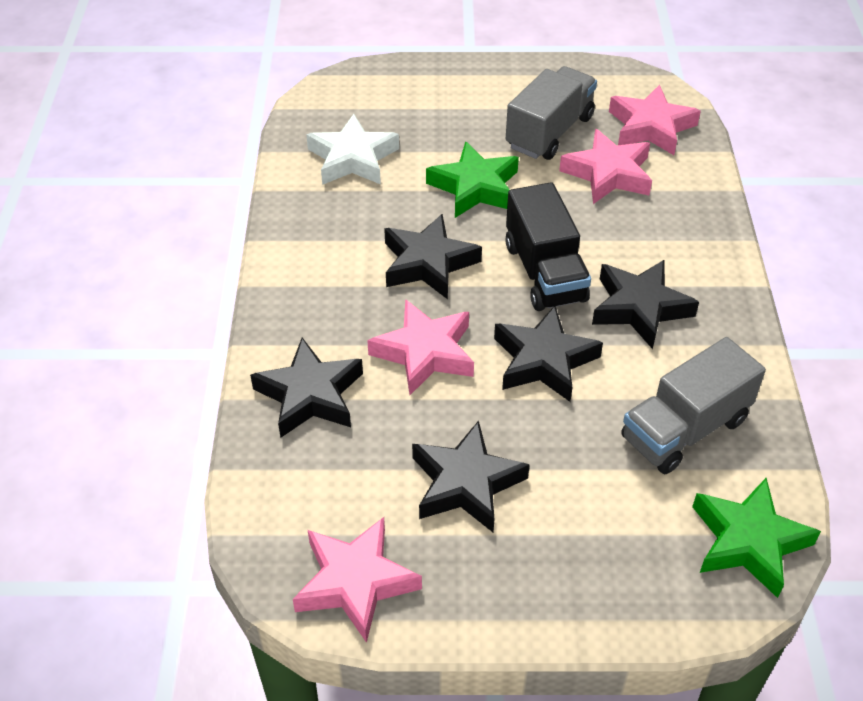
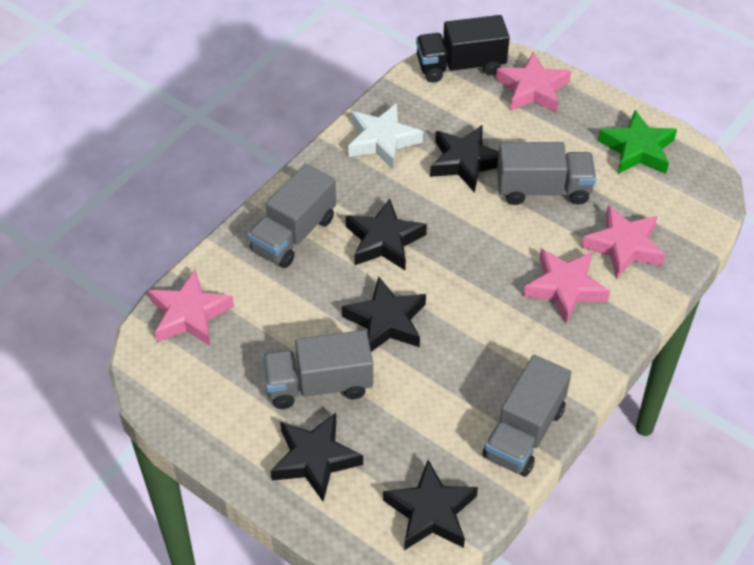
green star: [426,141,519,218] [692,478,821,598] = 2 -> [598,110,677,174] = 1
grey truck: [506,66,597,160] [621,337,766,474] = 2 -> [247,164,336,268] [262,330,373,409] [482,355,572,476] [497,142,596,205] = 4

